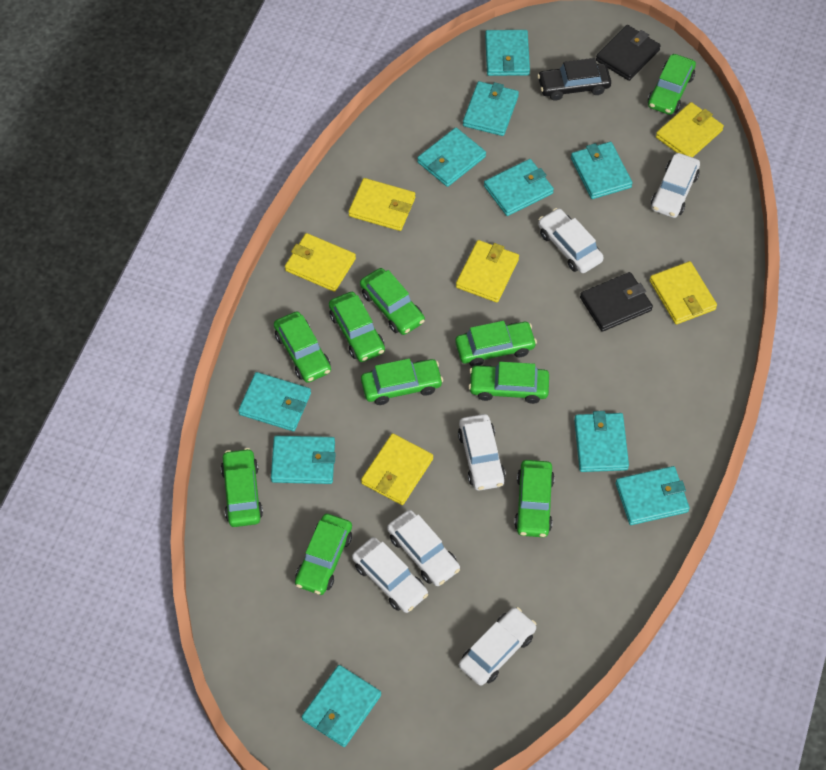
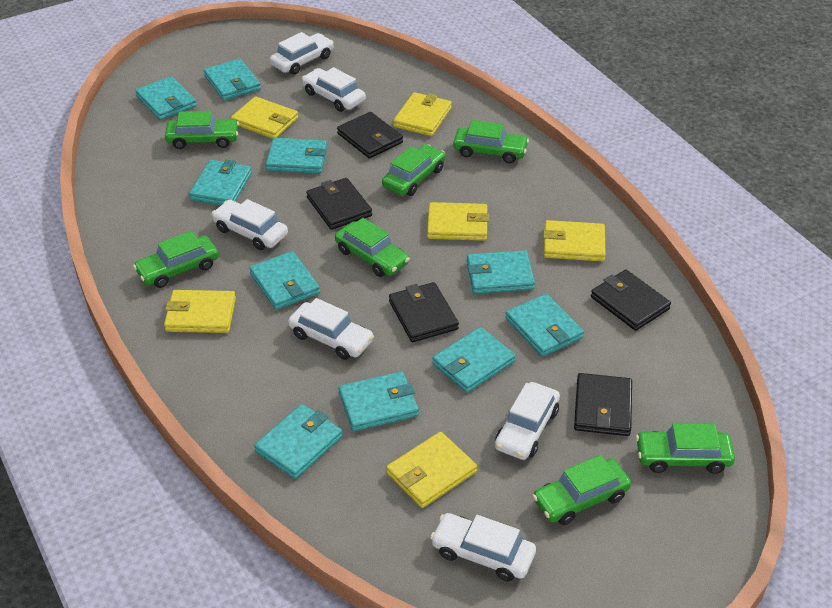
black car: [537,58,611,101] = 1 -> none = 0
black wallet: [580,272,653,332] [596,25,661,81] = 2 -> [306,178,372,230] [337,112,403,158] [389,282,459,342] [574,373,632,436] [591,269,671,331] = 5
green car: [221,448,263,527] [274,312,331,383] [295,514,352,595] [329,292,385,362] [360,268,425,335] [361,359,443,405] [455,321,537,367] [469,362,549,404] [514,460,555,537] [648,54,696,115] = 10 -> [133,231,219,288] [165,111,239,149] [335,218,410,277] [382,144,445,196] [453,120,529,163] [533,455,631,525] [636,423,735,474] = 7

